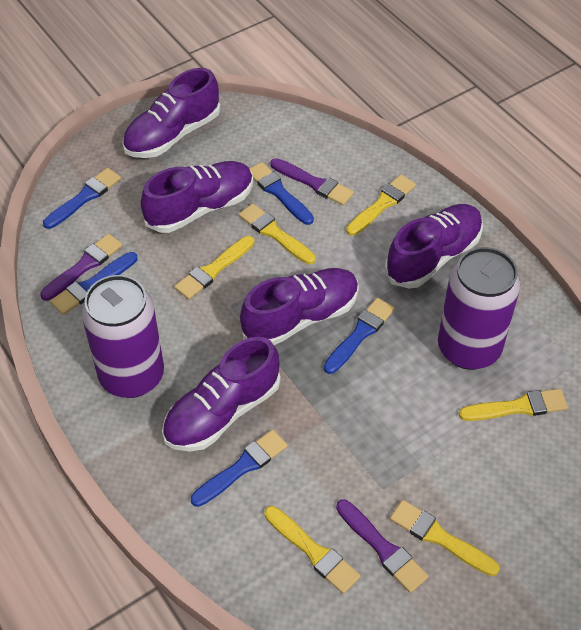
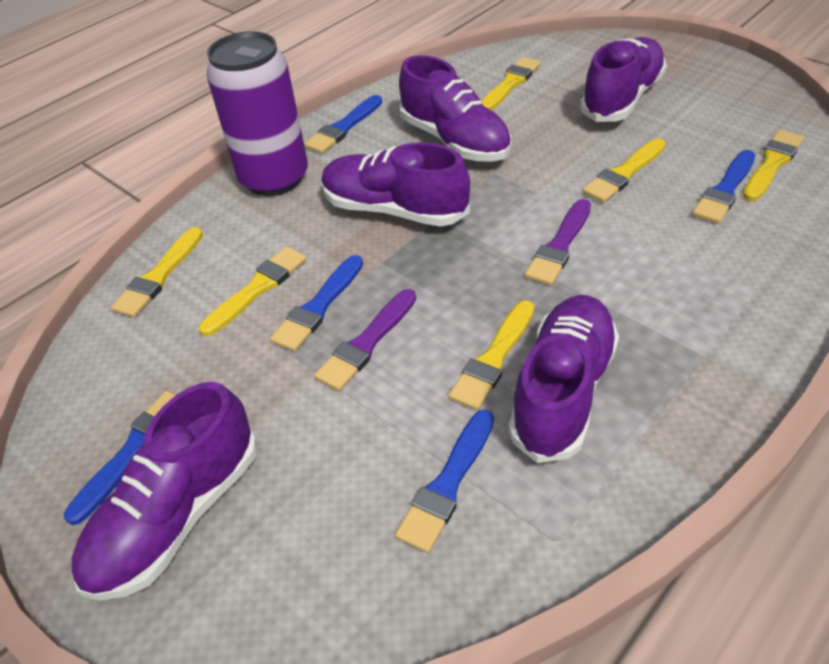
purple brush: [40,234,123,301] [270,158,354,206] [336,499,429,593] = 3 -> [314,289,416,391] [525,199,591,285] = 2
purple can: [82,275,164,398] [438,247,520,370] = 2 -> [206,31,308,196] = 1

